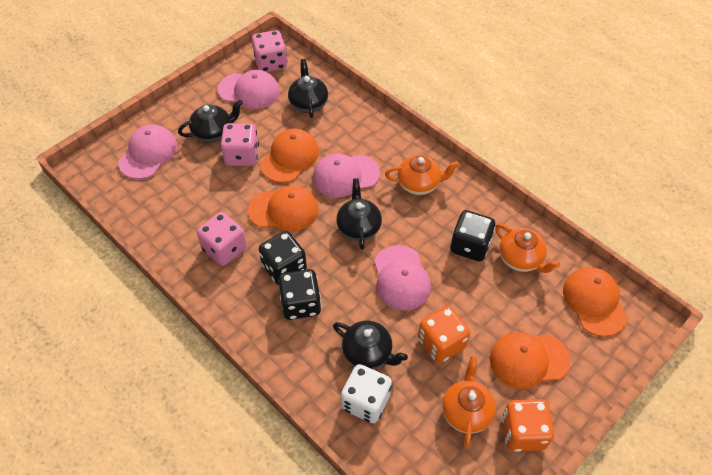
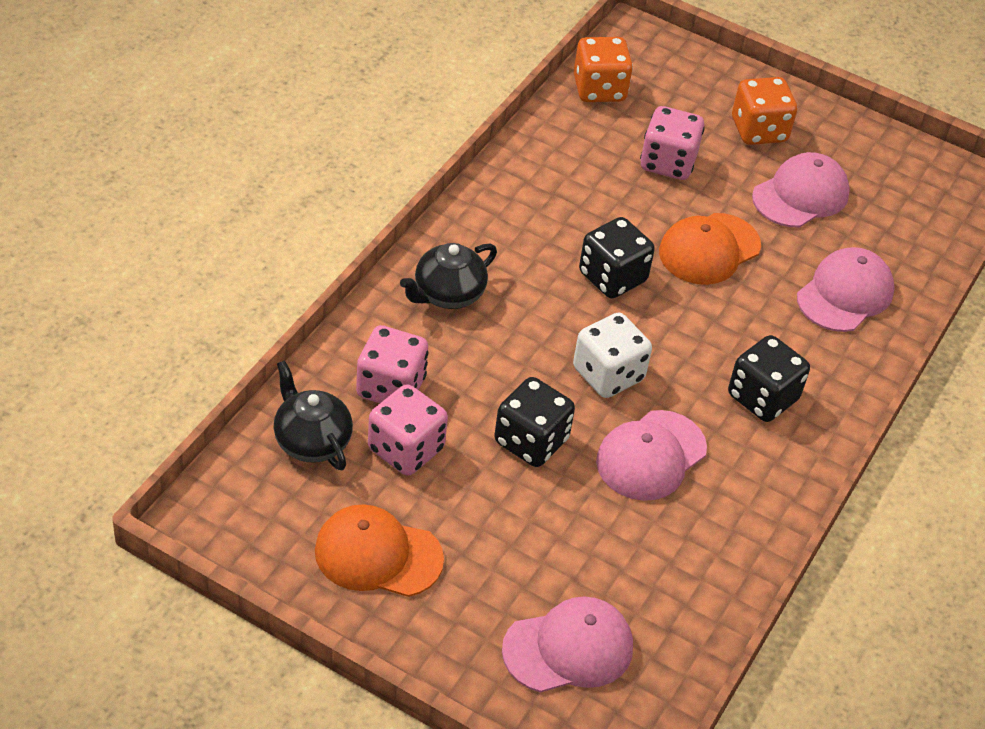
black teapot: [178,99,243,143] [288,59,328,118] [333,321,408,369] [336,178,382,250] = 4 -> [274,360,353,470] [400,243,497,309] = 2
orange cap: [248,185,319,231] [260,128,319,183] [490,333,570,389] [563,267,628,337] = 4 -> [315,504,444,597] [659,213,761,285] = 2
orange teapot: [385,155,459,195] [442,356,496,447] [495,224,560,273] = 3 -> none = 0

